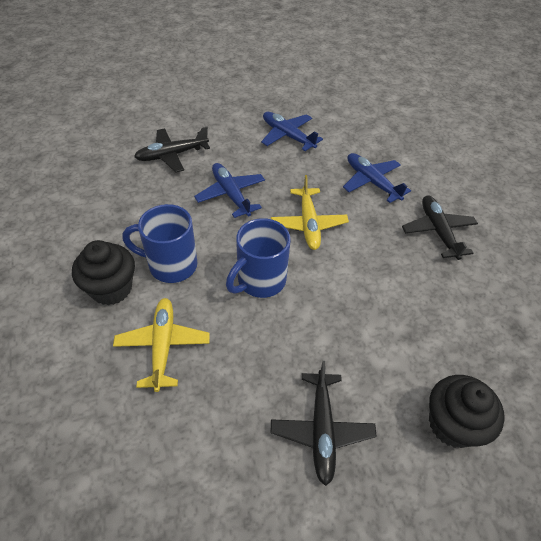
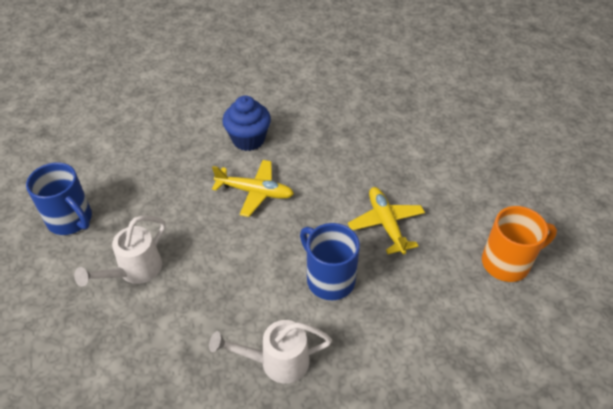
black cupcake: [72,240,135,305] [429,375,505,448] = 2 -> none = 0
black plane: [134,127,210,173] [271,361,377,486] [402,196,478,260] = 3 -> none = 0
blue cupcake: none = 0 -> [222,95,271,151] = 1
blue plane: [194,163,265,218] [261,112,323,151] [343,153,411,203] = 3 -> none = 0
orange mug: none = 0 -> [482,206,557,282] = 1
white watering can: none = 0 -> [74,216,166,287] [209,320,332,384] = 2

